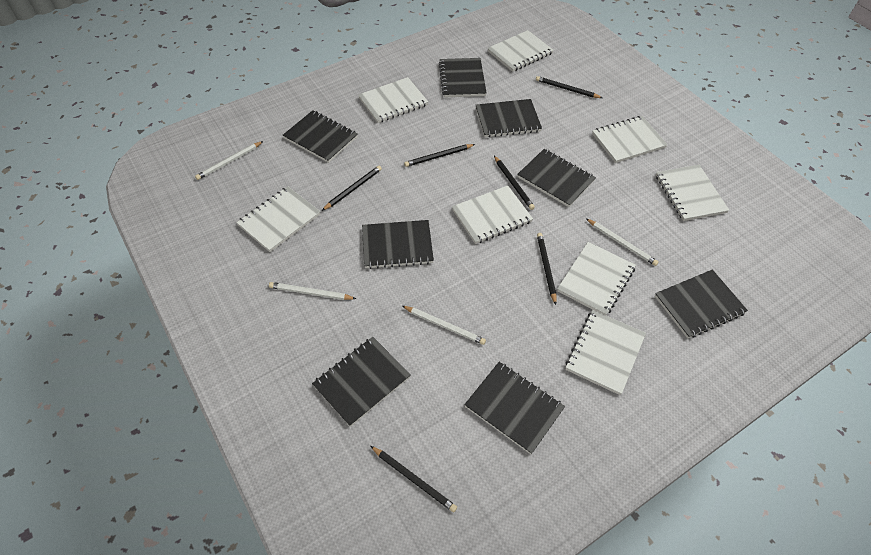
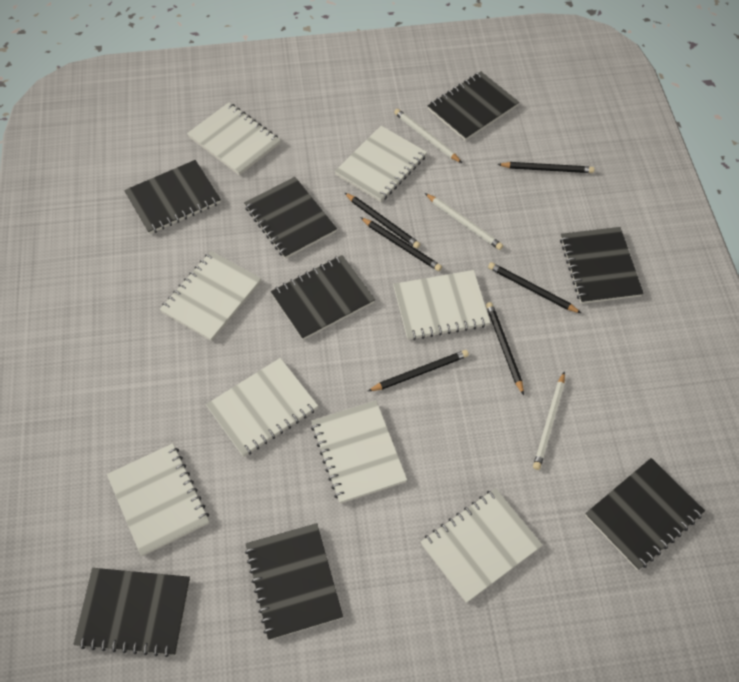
white pencil: [195,141,263,180] [269,282,356,300] [402,306,486,345] [586,219,659,266] = 4 -> [394,109,462,163] [425,193,503,250] [533,371,565,470] = 3

